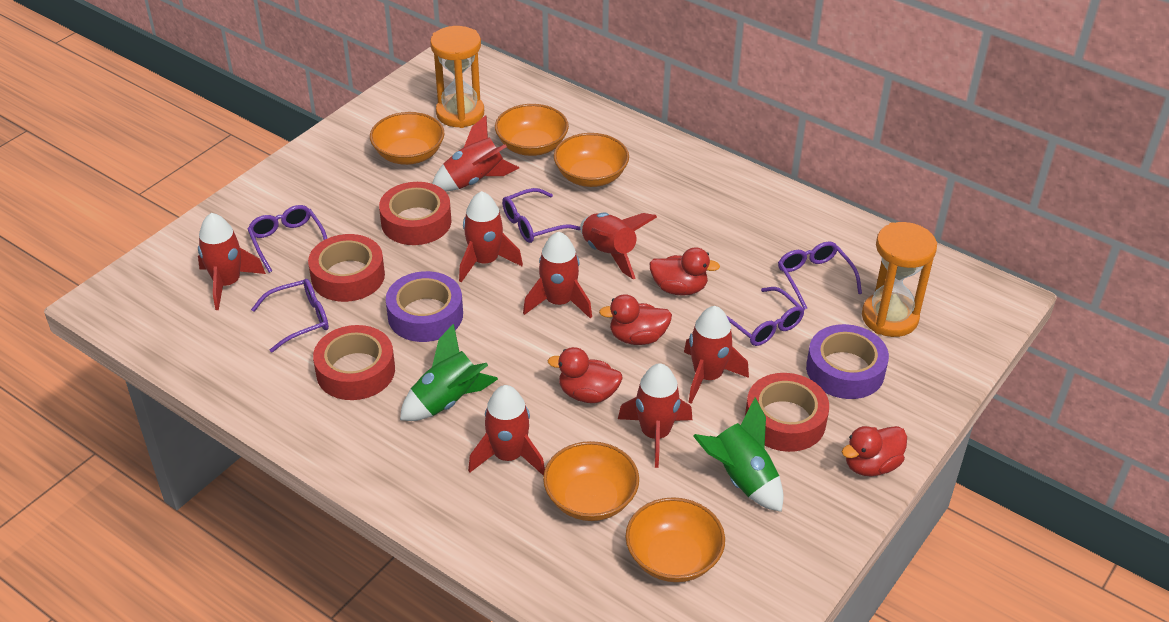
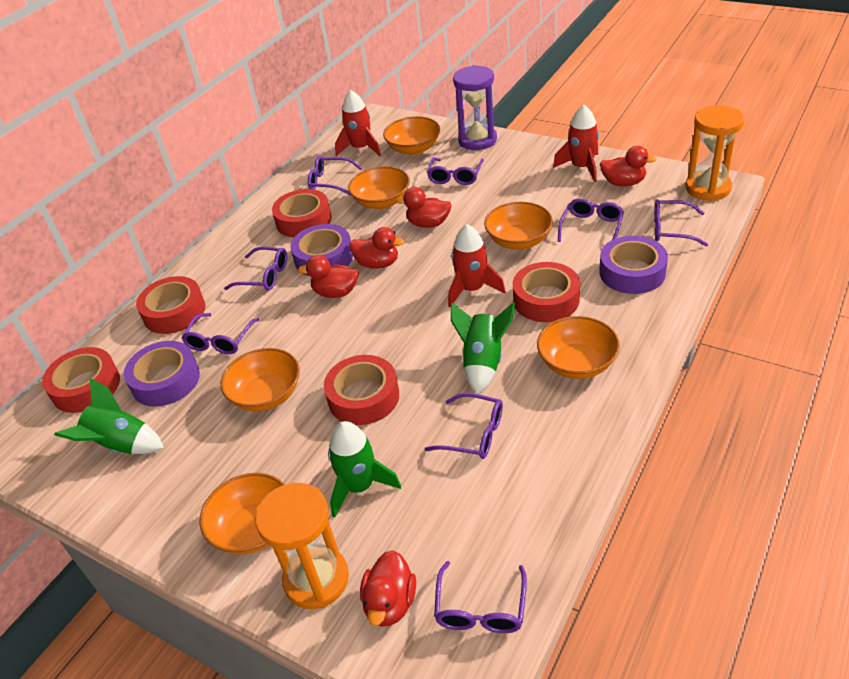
green rocket: [400,324,498,421] [693,397,784,512] = 2 -> [54,378,164,454] [328,421,401,518] [451,302,516,394] = 3
orange bowl: [370,112,444,165] [495,104,569,156] [543,441,639,521] [554,133,629,187] [626,497,725,582] = 5 -> [200,473,285,555] [221,348,300,411] [348,166,410,209] [383,116,440,155] [484,202,553,250] [537,316,620,379] = 6
purple glasses: [248,205,327,273] [251,279,329,353] [502,188,580,243] [727,287,805,346] [778,241,862,309] = 5 -> [182,313,259,354] [224,246,287,291] [308,156,362,195] [425,393,503,459] [427,157,484,185] [434,561,527,633] [558,198,624,242] [654,199,708,246] = 8
purple hourglass: none = 0 -> [453,65,497,150] = 1
purple tape: [386,271,463,342] [806,324,889,399] = 2 -> [124,341,200,407] [290,224,353,276] [599,236,668,294] = 3
red duck: [548,347,623,403] [599,294,672,345] [649,247,720,296] [842,426,907,476] = 4 -> [298,255,359,298] [350,227,404,269] [360,550,416,627] [396,187,452,228] [600,146,656,187] = 5
red rocket: [198,213,266,310] [432,115,519,191] [459,191,523,282] [468,385,545,476] [523,232,592,319] [580,213,657,279] [618,363,692,468] [684,306,749,404] = 8 -> [335,90,381,156] [448,224,506,307] [553,105,599,182] = 3
red tape: [308,234,385,302] [313,325,395,400] [379,182,451,245] [745,373,829,452] = 4 -> [42,347,120,413] [136,276,205,334] [272,189,331,238] [324,355,399,425] [513,262,580,322] = 5

